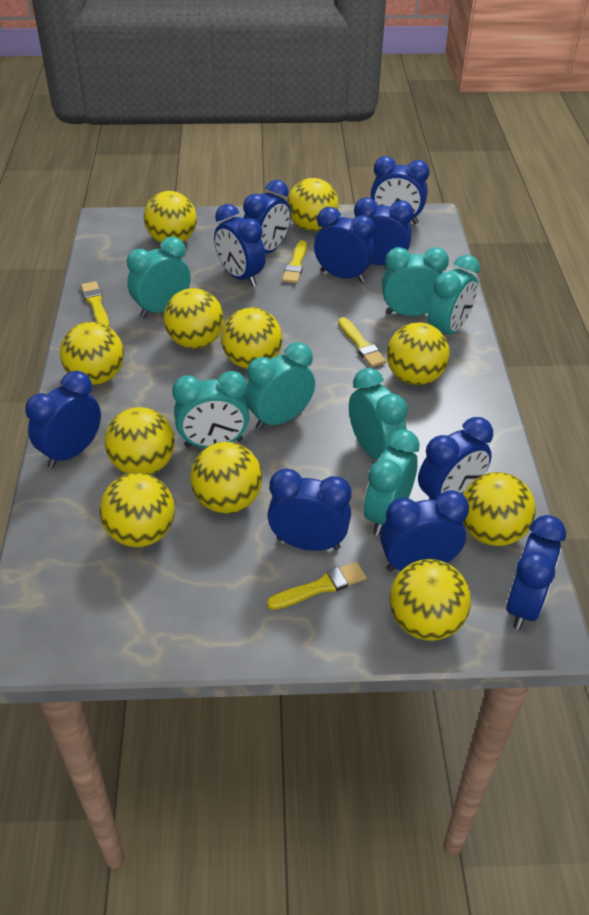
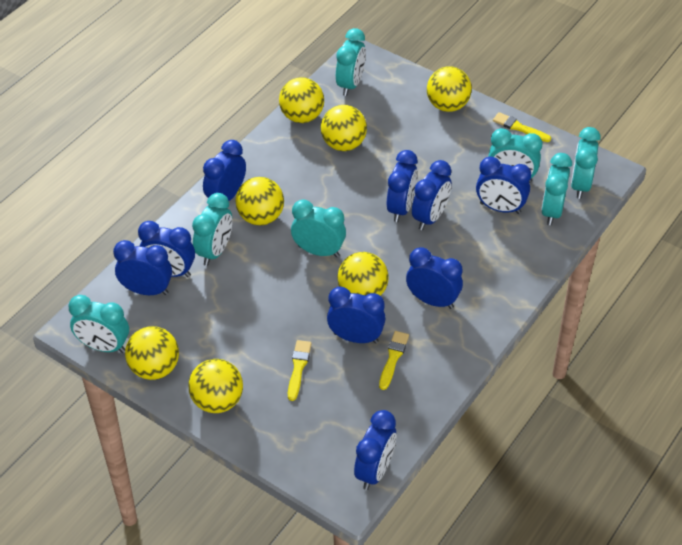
blue clock: [25,371,101,468] [214,204,266,287] [243,180,291,254] [267,468,351,551] [314,207,375,282] [354,197,414,265] [371,156,429,224] [380,490,469,572] [418,417,493,500] [506,515,566,629] = 10 -> [113,240,172,295] [138,221,195,277] [203,140,246,201] [327,287,386,343] [354,410,396,490] [387,150,418,222] [406,247,463,309] [412,160,451,231] [476,156,531,214] = 9
yellow ball: [60,322,124,385] [100,473,175,547] [105,407,175,475] [144,191,197,243] [164,288,224,349] [190,442,262,513] [221,307,282,369] [287,178,338,231] [387,323,450,385] [389,559,471,641] [463,472,536,546] = 11 -> [125,326,179,380] [188,359,243,413] [235,177,284,225] [279,77,324,123] [321,105,367,151] [337,252,389,296] [427,66,472,112] = 7
yellow brush: [81,281,109,327] [267,562,366,610] [282,240,307,284] [338,317,386,367] = 4 -> [288,340,312,401] [379,331,409,390] [493,112,551,142] = 3

